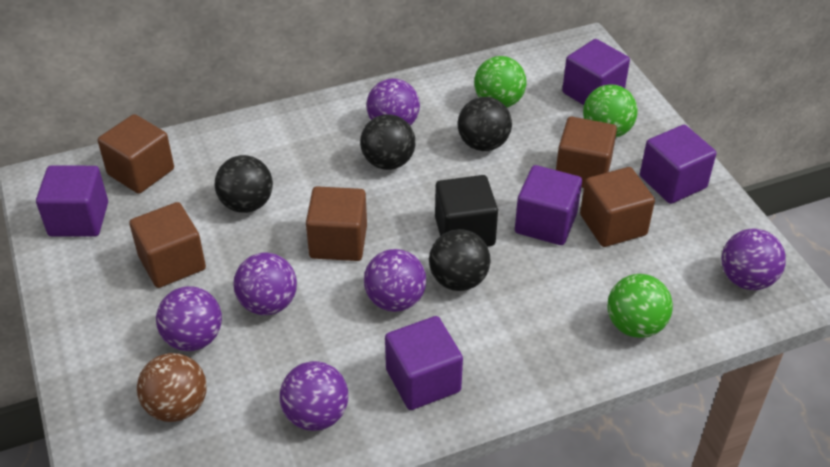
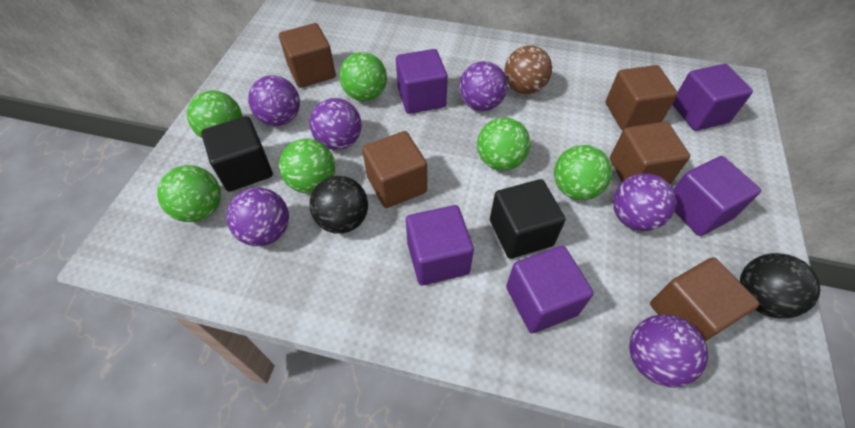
black ball: [215,155,273,213] [360,114,415,170] [429,229,491,291] [458,97,512,151] = 4 -> [309,176,368,234] [740,253,821,319] = 2
black cube: [435,175,498,246] = 1 -> [201,116,273,192] [490,179,566,259] = 2
green ball: [474,56,527,107] [583,84,638,137] [607,274,673,338] = 3 -> [157,165,221,222] [187,91,242,139] [279,138,335,194] [339,52,387,101] [477,117,531,171] [554,145,612,200] = 6

